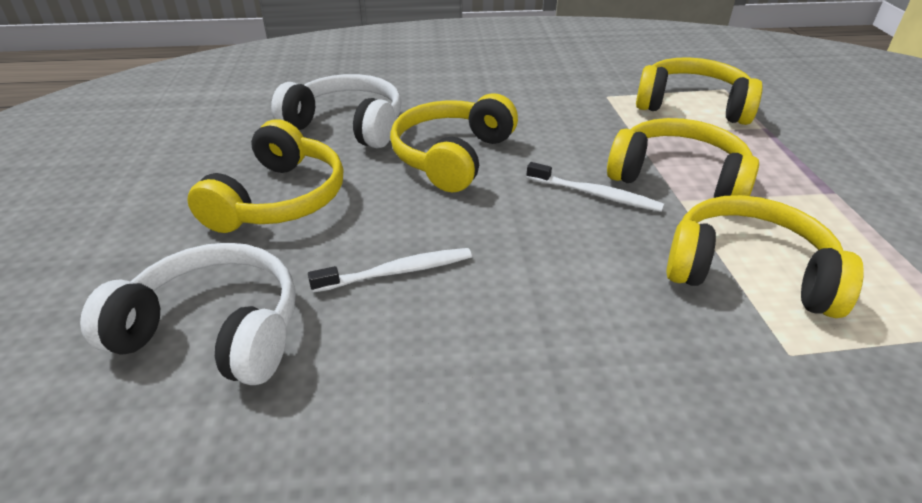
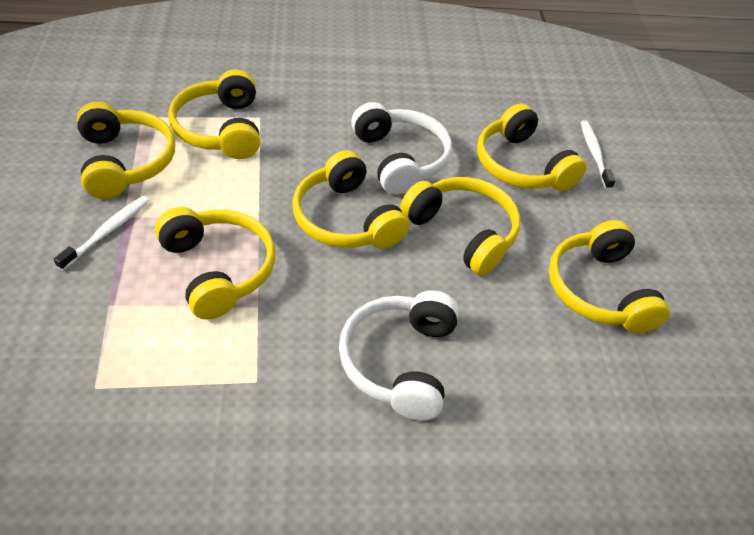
yellow headphones: [187,119,343,233] [390,93,518,192] [607,118,759,198] [636,57,763,125] [666,195,864,318] = 5 -> [77,102,175,199] [155,207,275,320] [168,69,260,159] [293,150,409,249] [400,177,521,276] [477,103,586,191] [549,220,670,333] = 7

